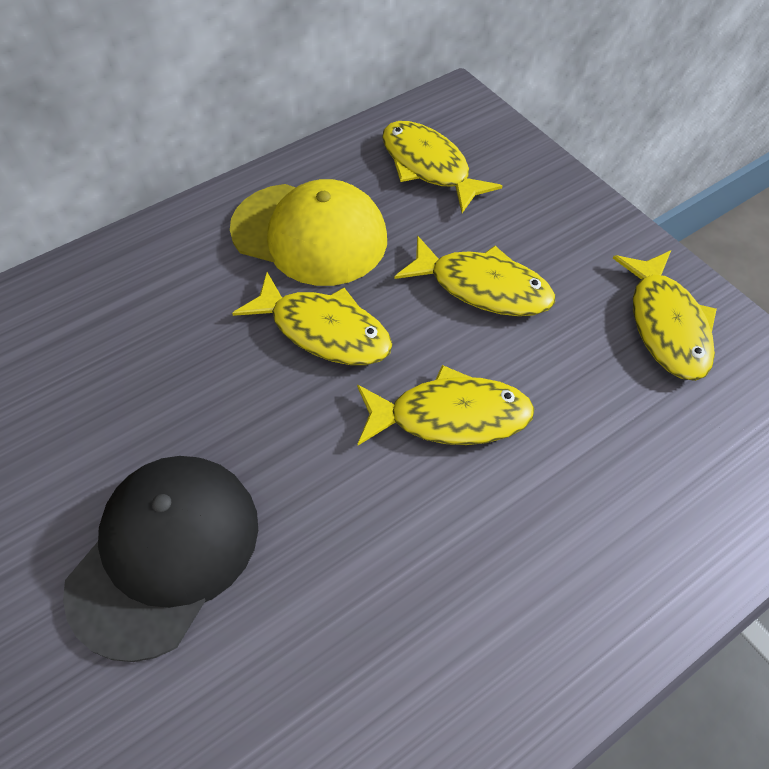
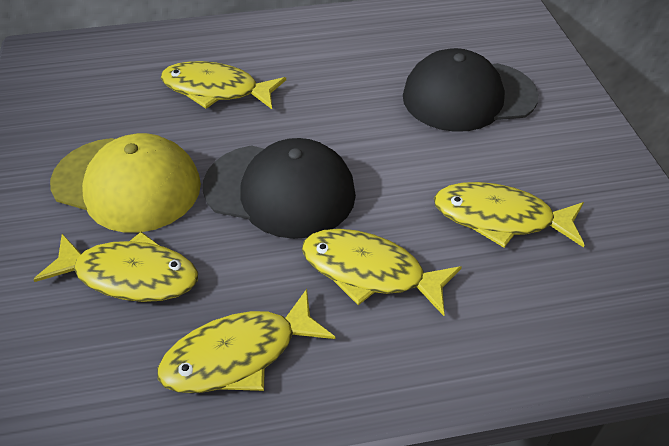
black cap: [63,456,258,662] = 1 -> [203,138,356,239] [403,48,539,132] = 2

